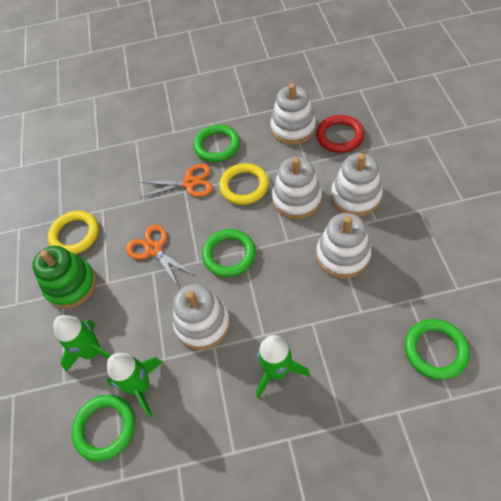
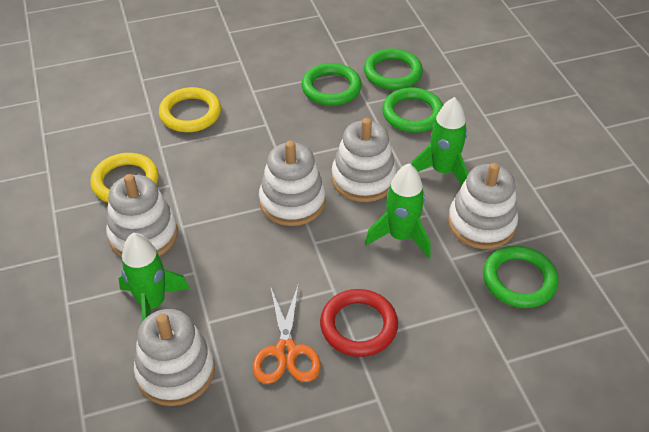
green stacking toy: [32,246,96,308] = 1 -> none = 0
orange scissors: [126,225,194,288] [140,164,213,198] = 2 -> [253,283,321,384] = 1

